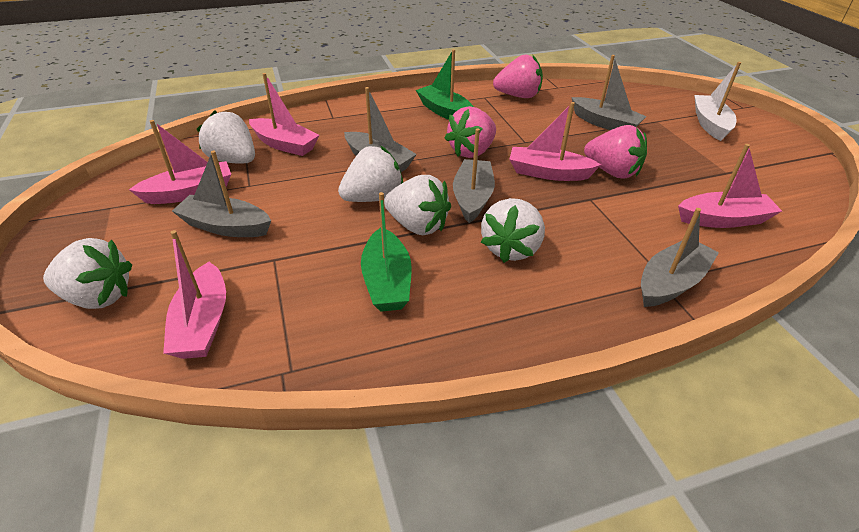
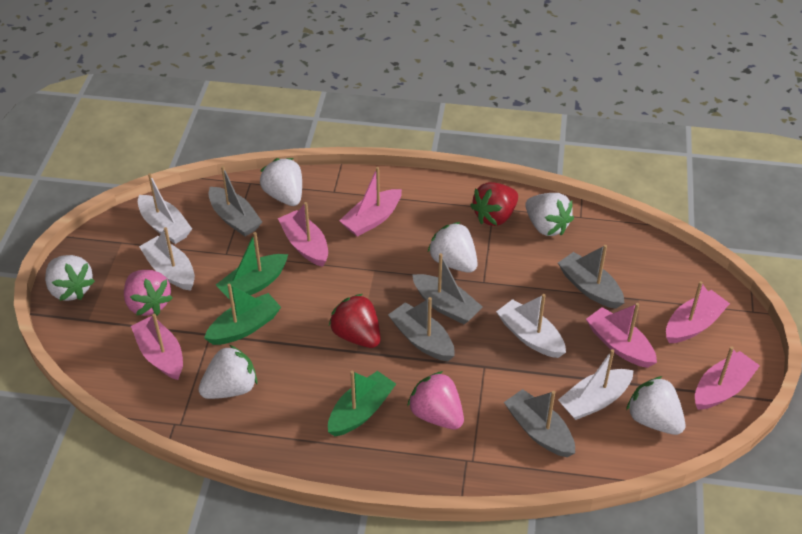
green boat: [361,192,412,312] [416,49,474,120] = 2 -> [204,284,281,345] [216,232,288,301] [328,371,396,436] = 3
pink boat: [129,120,231,204] [163,230,226,359] [249,73,319,156] [509,102,601,181] [678,144,782,228] = 5 -> [131,313,183,380] [278,202,328,267] [339,167,402,237] [586,303,657,368] [666,281,730,343] [695,346,760,410] = 6
pink strawberry: [445,106,496,158] [493,55,543,98] [584,125,647,179] = 3 -> [124,270,173,316] [407,371,464,429] = 2
red strawberry: none = 0 -> [329,294,381,348] [470,182,518,226] = 2
white boat: [694,62,741,141] = 1 -> [138,173,192,244] [139,227,195,291] [496,294,566,358] [558,349,634,420] = 4
white strawberry: [43,238,132,309] [197,110,255,164] [338,146,403,202] [384,175,451,235] [481,198,545,263] = 5 -> [45,255,95,301] [198,345,257,399] [260,158,302,206] [428,222,478,273] [525,193,574,236] [626,376,685,435] = 6

